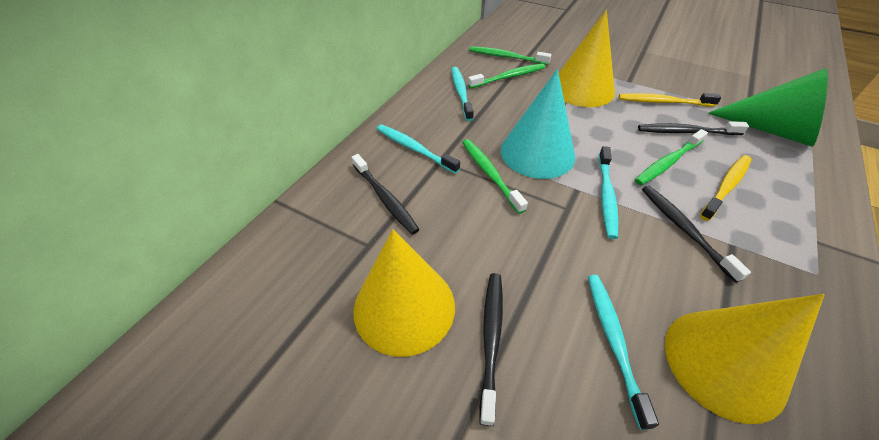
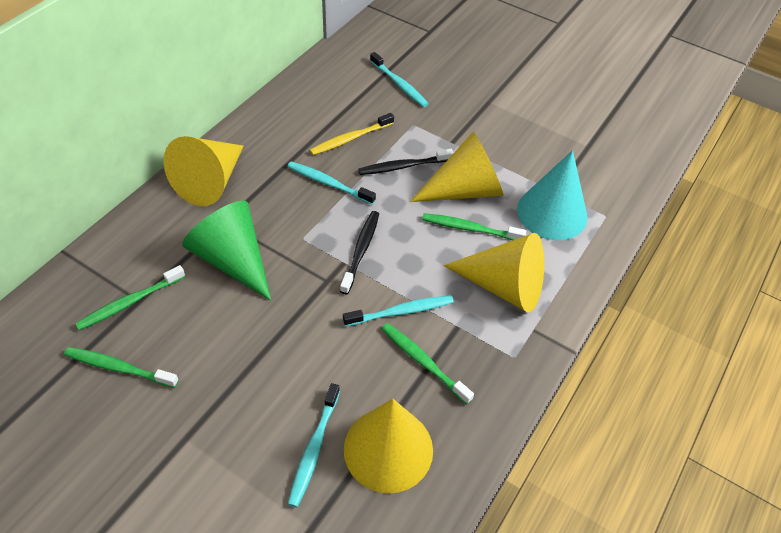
black toothbrush: [352,154,420,235] [479,273,503,426] [638,121,749,135] [642,186,751,283] = 4 -> [340,211,379,294] [358,149,454,175] = 2
yellow cone: [353,229,455,357] [559,10,615,107] [665,294,824,424] = 3 -> [164,136,244,206] [344,399,433,493] [410,132,504,202] [444,233,544,312] = 4
yellow toothbrush: [619,93,721,107] [700,155,752,221] = 2 -> [310,113,394,155] = 1

